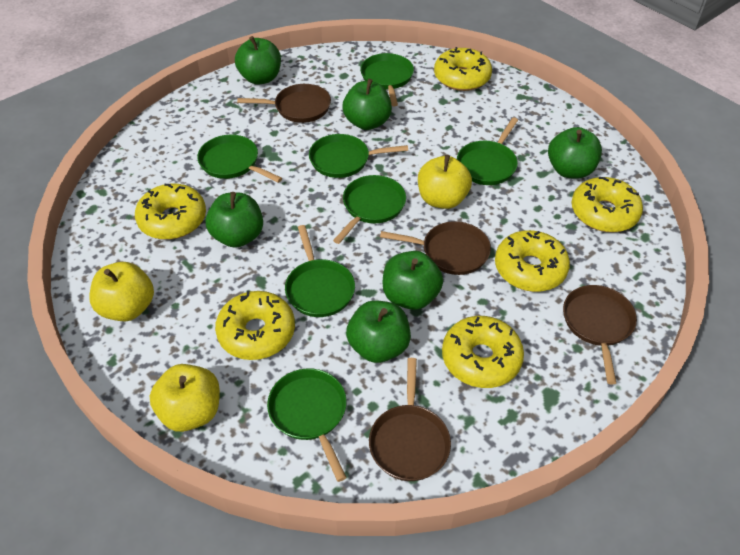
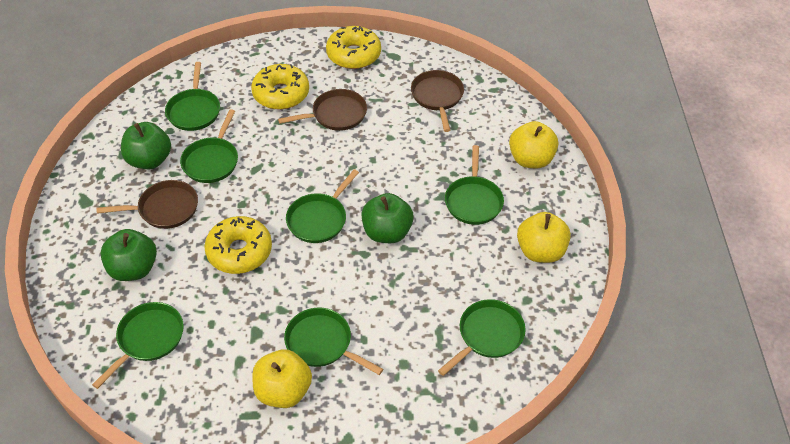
brown pan: [237,84,331,123] [369,358,451,481] [380,221,491,275] [563,285,637,384] = 4 -> [96,180,198,229] [278,89,367,131] [411,70,464,132] = 3
green apple: [206,192,263,248] [235,36,281,85] [342,79,392,130] [346,300,411,363] [382,251,443,310] [548,127,602,179] = 6 -> [101,229,157,281] [121,122,171,169] [361,193,414,243] = 3
yellow donut: [135,184,206,240] [215,291,295,360] [434,47,492,91] [442,316,524,388] [495,230,570,292] [572,177,643,232] = 6 -> [204,216,272,274] [251,64,309,110] [326,26,381,69] = 3

